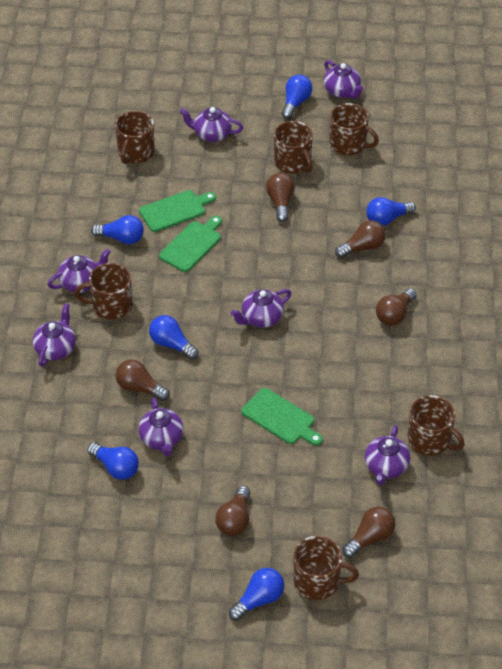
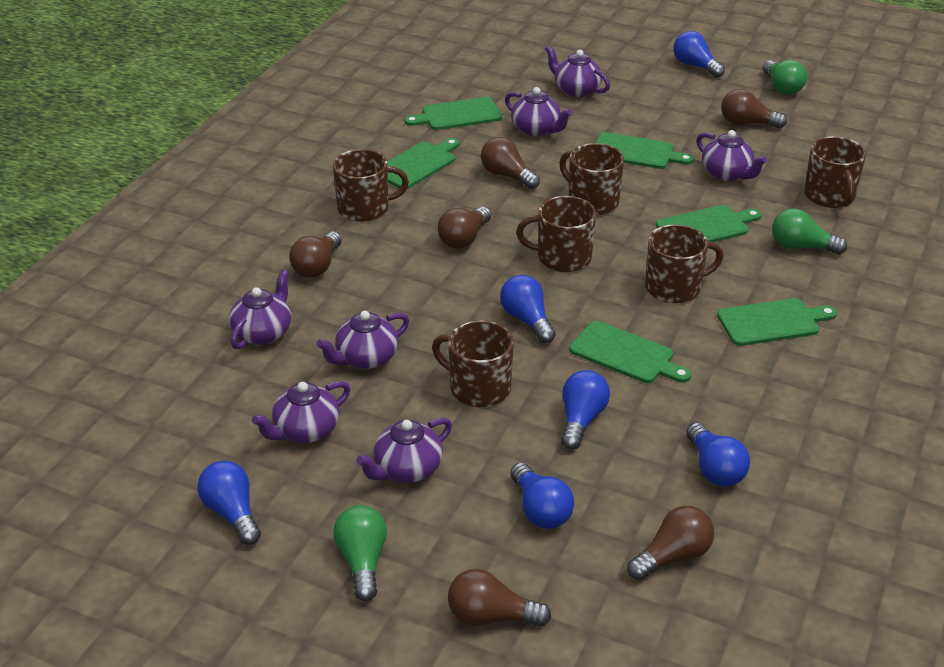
green cutting board: [139,190,216,232] [159,216,222,272] [241,388,323,446] = 3 -> [387,138,460,189] [404,97,502,130] [570,321,691,383] [596,132,694,169] [656,205,762,242] [717,298,837,346] = 6
green light bulb: none = 0 -> [333,505,387,601] [762,60,807,95] [772,208,847,255] = 3

